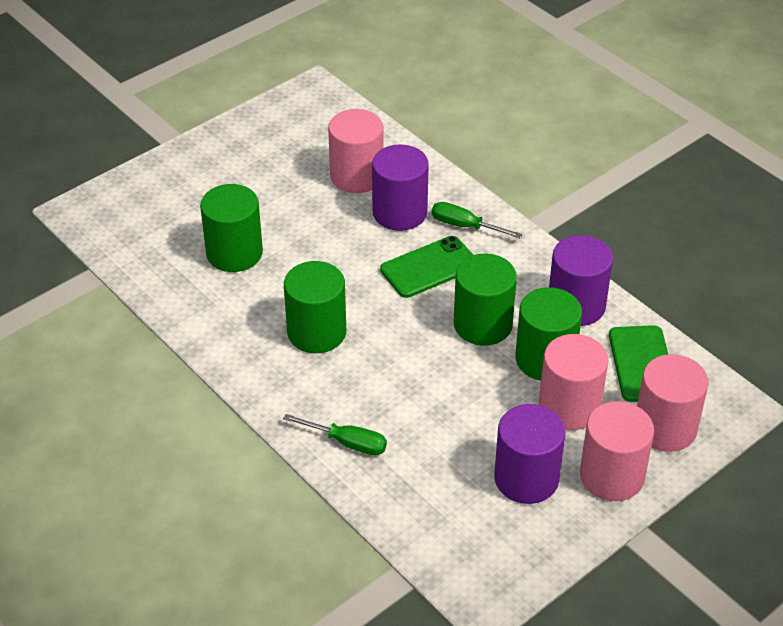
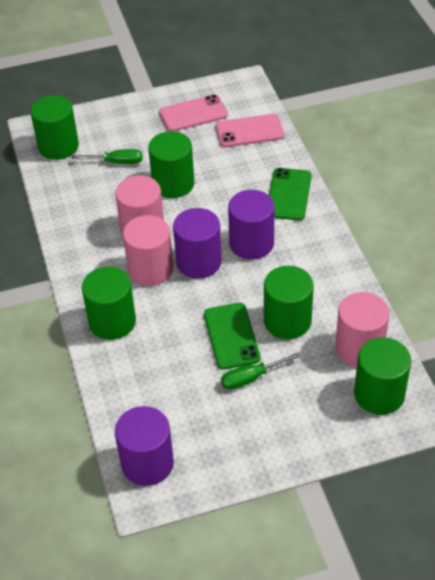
green cylinder: [200,184,263,272] [284,261,346,353] [454,254,517,346] [515,287,582,381] = 4 -> [30,95,79,160] [82,267,136,340] [148,131,194,198] [264,266,314,339] [354,338,411,415] = 5
pink cylinder: [328,109,384,193] [539,334,608,430] [580,401,654,501] [637,354,709,452] = 4 -> [115,175,164,235] [123,215,173,286] [335,292,390,367] = 3
pink phone: none = 0 -> [159,94,228,132] [216,114,284,147] = 2

